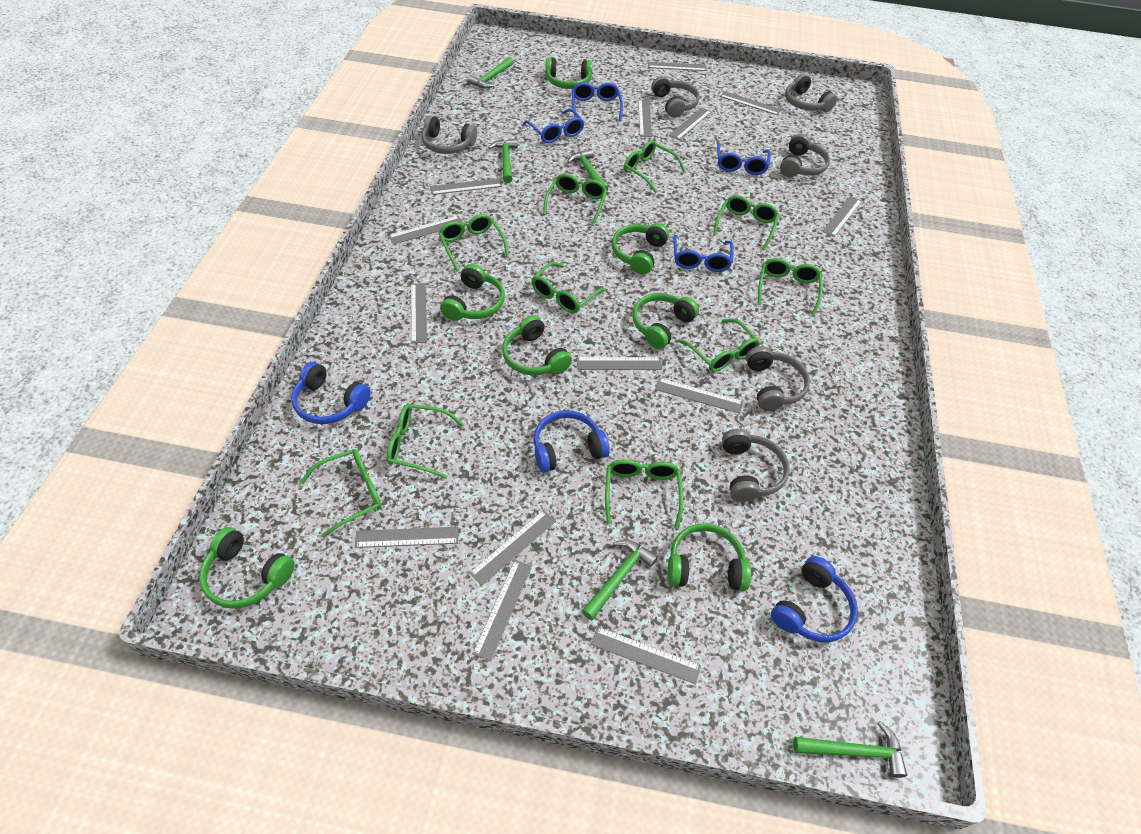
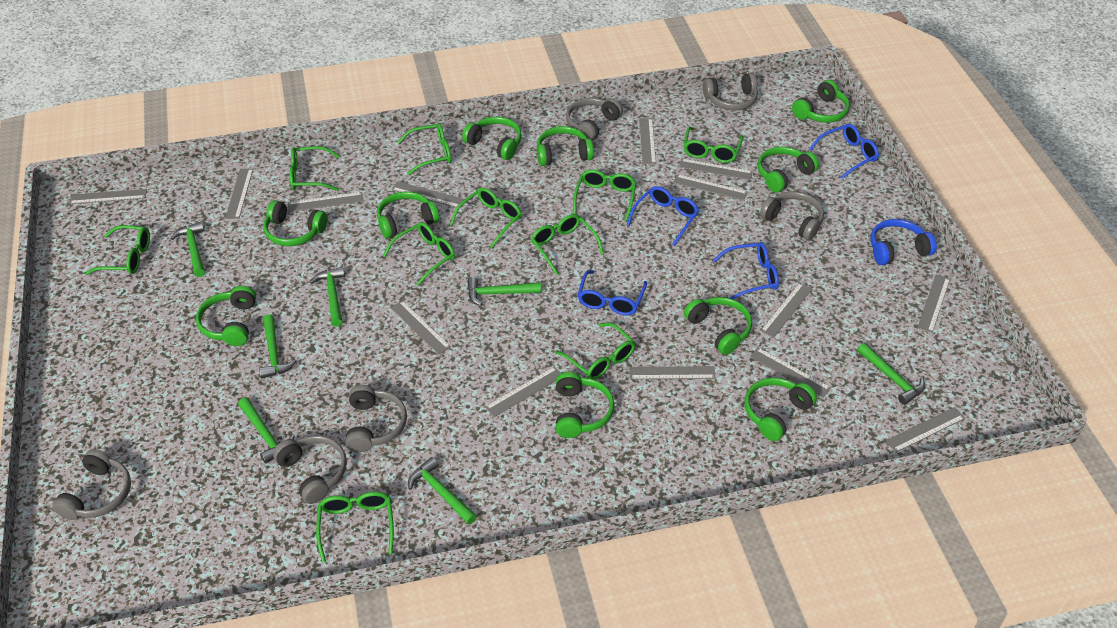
blue headphones: [291,362,371,424] [533,410,610,473] [771,556,858,643] = 3 -> [870,219,937,265] = 1
green hammer: [468,57,513,89] [488,139,518,183] [567,149,608,191] [582,540,658,620] [793,722,907,778] = 5 -> [171,221,205,277] [238,398,295,464] [259,314,297,379] [310,267,345,327] [408,457,477,525] [467,277,541,306] [857,343,925,405] = 7
green headphones: [199,527,295,609] [440,264,505,321] [502,315,572,376] [545,58,592,89] [612,223,669,274] [632,293,699,349] [668,523,751,591] = 7 -> [196,286,256,346] [263,200,328,246] [377,191,439,238] [462,117,522,160] [537,126,594,166] [556,372,615,438] [684,297,752,355] [745,378,817,441] [757,147,819,193] [792,80,850,123] = 10

